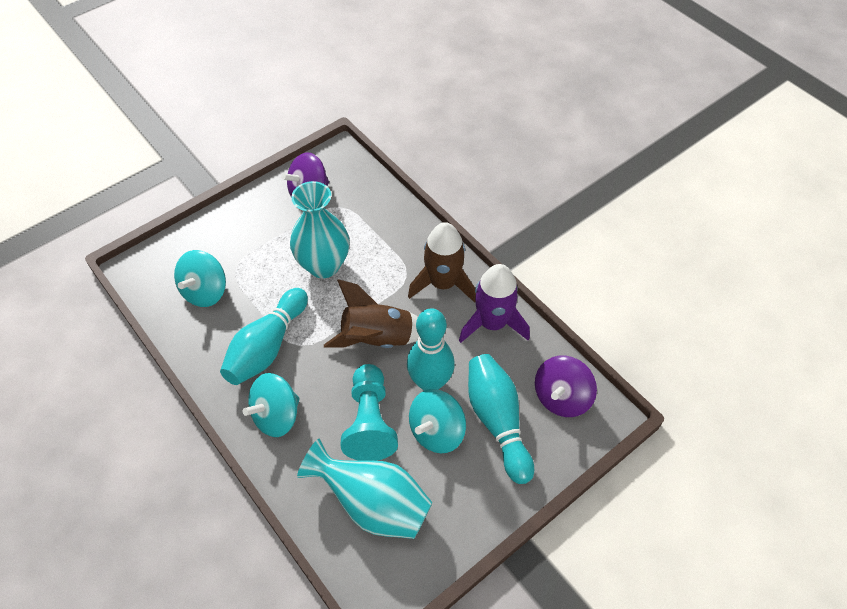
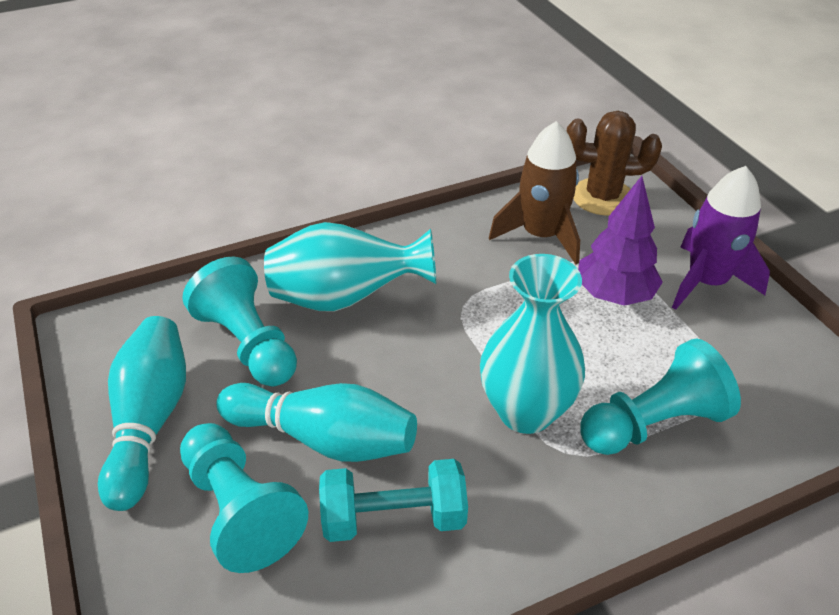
brown cactus: none = 0 -> [566,111,662,216] = 1
brown rocket: [324,279,419,348] [408,222,476,303] = 2 -> [489,121,580,264] = 1
purple spinning top: [281,152,329,198] [535,356,597,417] = 2 -> none = 0
purple tree: none = 0 -> [578,176,663,306] = 1
turquoise bowling pin: [220,288,308,385] [407,308,455,391] [468,354,534,484] = 3 -> [98,316,186,511] [216,383,417,462] = 2
turquoise dumbbell: none = 0 -> [319,459,468,542] = 1
turquoise pawn: [341,364,398,461] = 1 -> [180,423,308,573] [182,257,297,386] [580,338,741,455] = 3
turquoise spinning top: [174,250,226,307] [243,373,300,437] [409,389,466,453] = 3 -> none = 0

